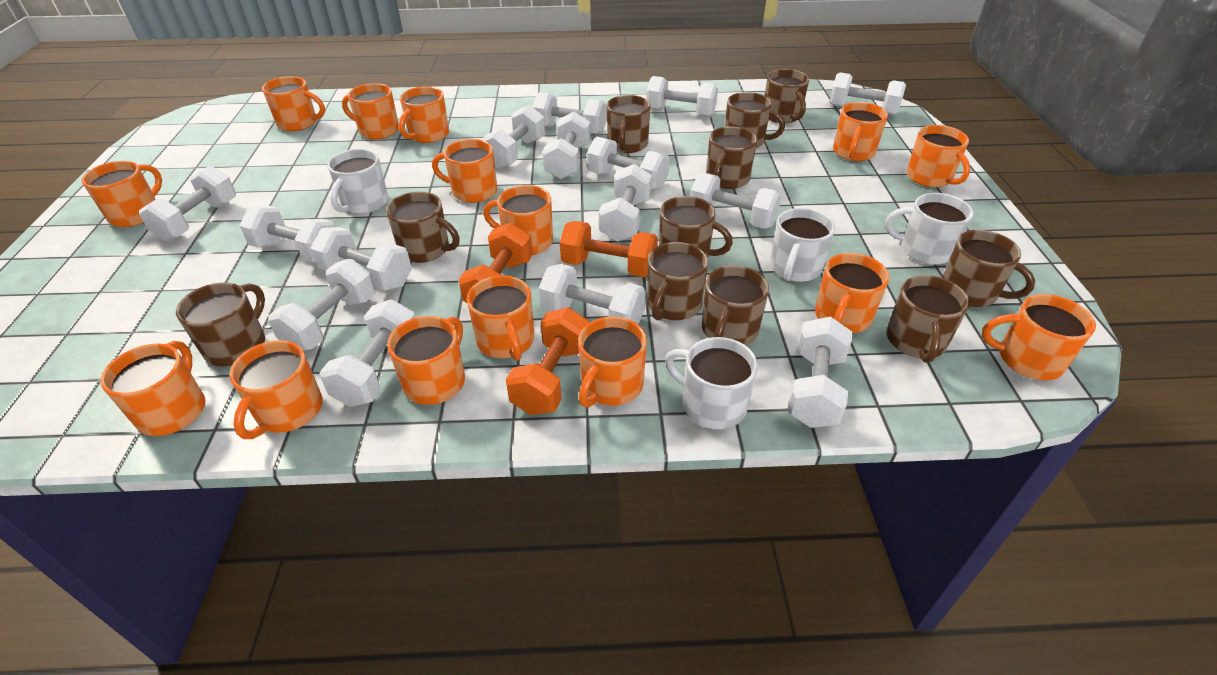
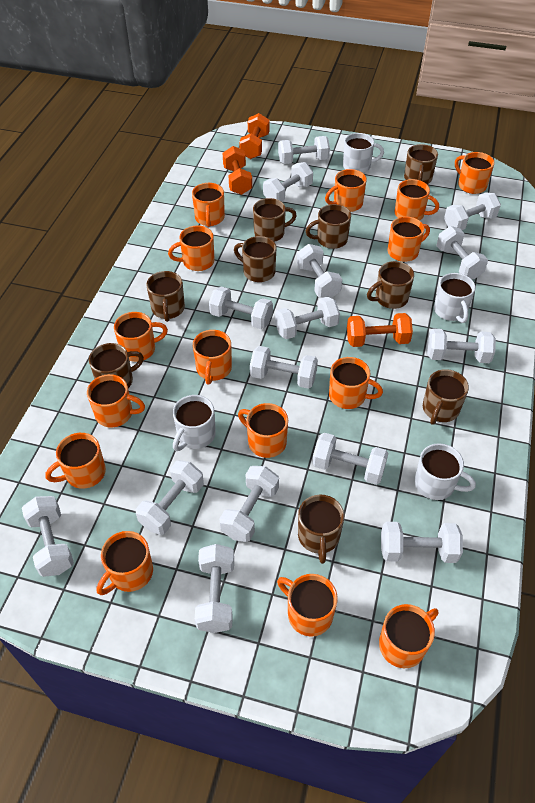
brown mug: [176,283,265,366] [386,192,460,263] [607,95,651,153] [647,242,708,320] [659,196,733,257] [702,265,769,345] [706,126,757,189] [725,92,785,148] [765,69,809,123] [886,275,970,363] [942,230,1035,307] = 11 -> [89,343,144,388] [146,271,185,322] [234,236,276,282] [253,198,297,242] [298,495,344,564] [306,204,351,249] [367,261,414,309] [404,144,438,184] [423,369,469,425] = 9

